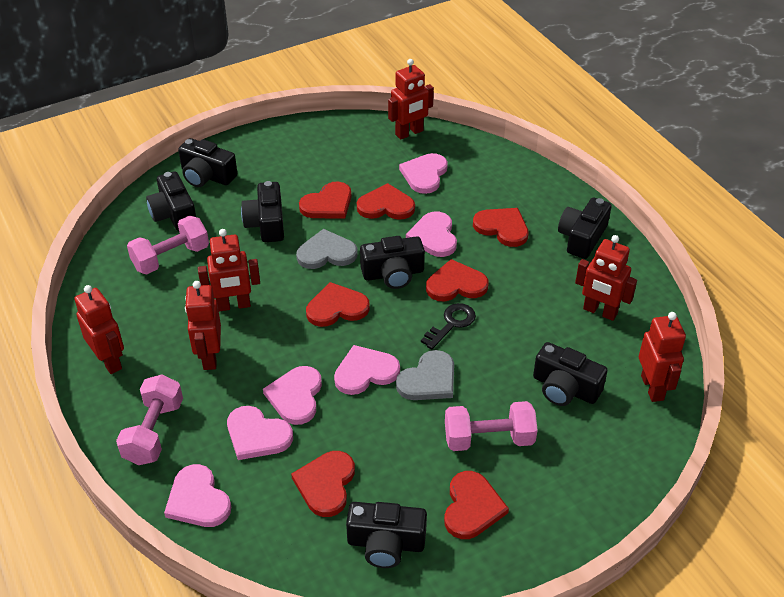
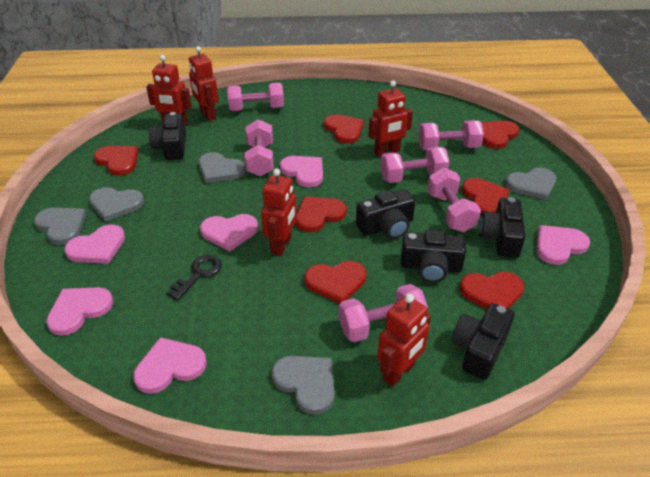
black camera: [146,171,196,231] [178,138,237,187] [241,181,284,242] [346,502,427,568] [360,236,425,289] [533,342,608,406] [558,198,611,259] = 7 -> [149,112,186,160] [356,189,415,239] [401,230,466,282] [452,303,515,380] [479,197,526,258] = 5
grey heart: [296,229,358,269] [396,350,454,400] = 2 -> [34,207,87,245] [89,187,144,222] [198,152,246,183] [272,355,335,415] [505,168,556,200] = 5
pink dumbbell: [116,374,183,465] [127,216,209,274] [445,401,538,451] = 3 -> [227,83,284,111] [245,119,274,177] [339,284,428,342] [381,147,450,183] [418,120,484,150] [427,168,481,232] = 6
red robot: [74,285,124,374] [185,281,221,370] [198,229,260,311] [388,59,434,140] [575,235,637,321] [639,312,686,402] = 6 -> [146,55,192,127] [189,46,219,121] [261,168,297,256] [368,80,413,157] [377,294,431,387] = 5

